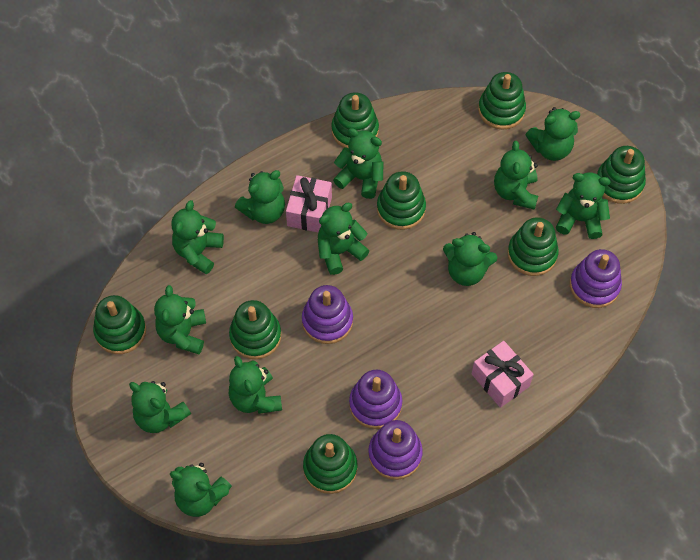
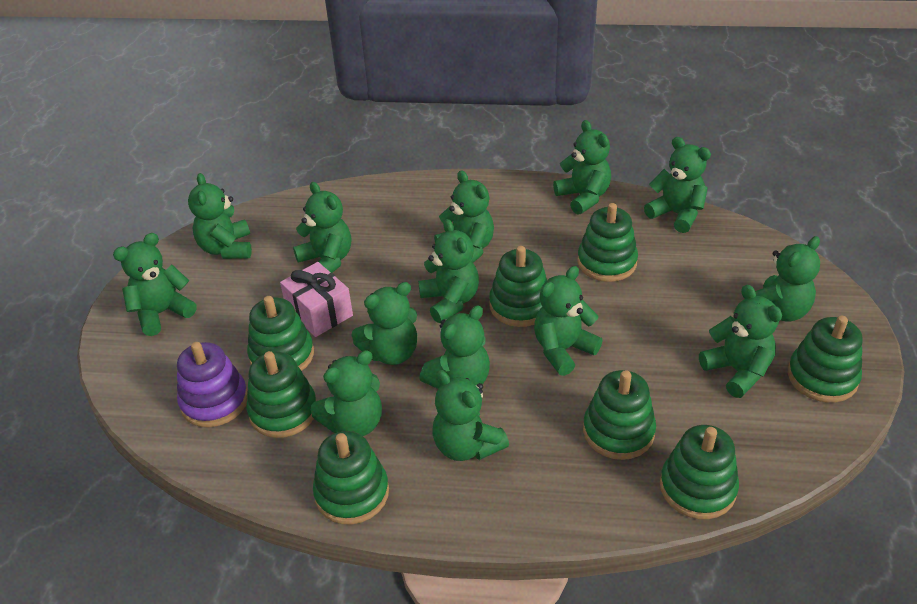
green teddy bear: [129,381,191,433] [154,285,206,354] [170,463,232,517] [171,200,224,274] [229,356,282,414] [235,170,285,224] [317,203,369,275] [333,128,383,199] [443,232,498,286] [494,141,538,210] [526,107,580,161] [556,172,610,239] = 12 -> [113,233,197,336] [188,173,252,259] [293,182,351,273] [310,350,382,436] [351,282,417,365] [418,219,479,323] [419,305,490,389] [432,370,509,461] [434,170,494,263] [534,266,602,376] [553,120,611,215] [644,137,711,233] [699,285,782,398] [755,236,820,322] = 14
pink gift: [286,175,332,232] [472,341,534,408] = 2 -> [280,262,353,337] = 1
purple stacking toy: [302,285,353,344] [349,370,402,429] [368,420,423,480] [570,249,622,308] = 4 -> [177,342,248,427] = 1

